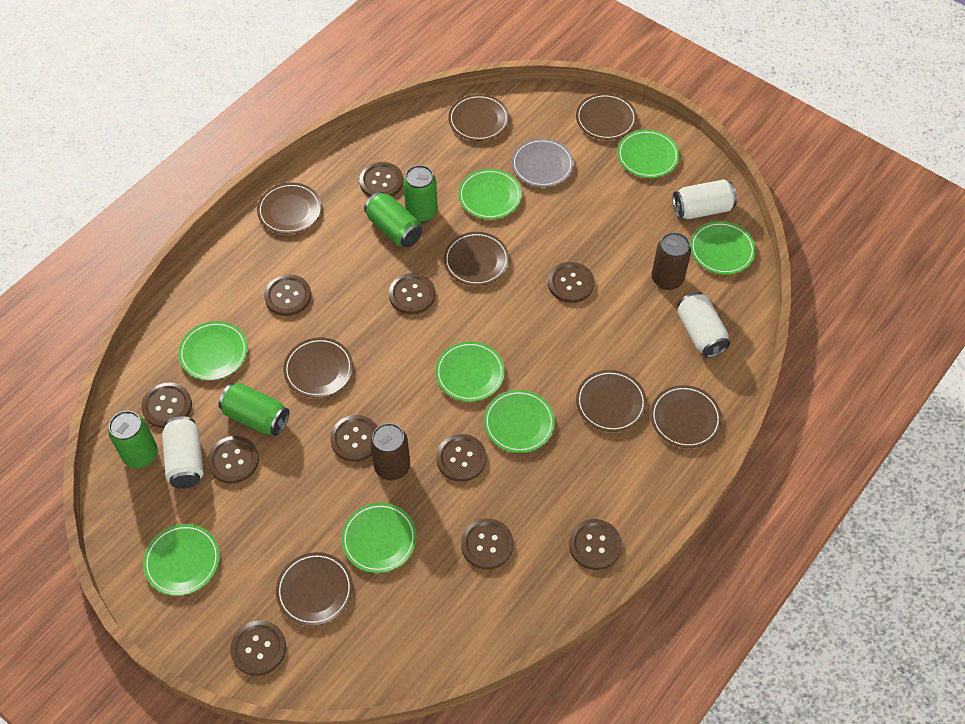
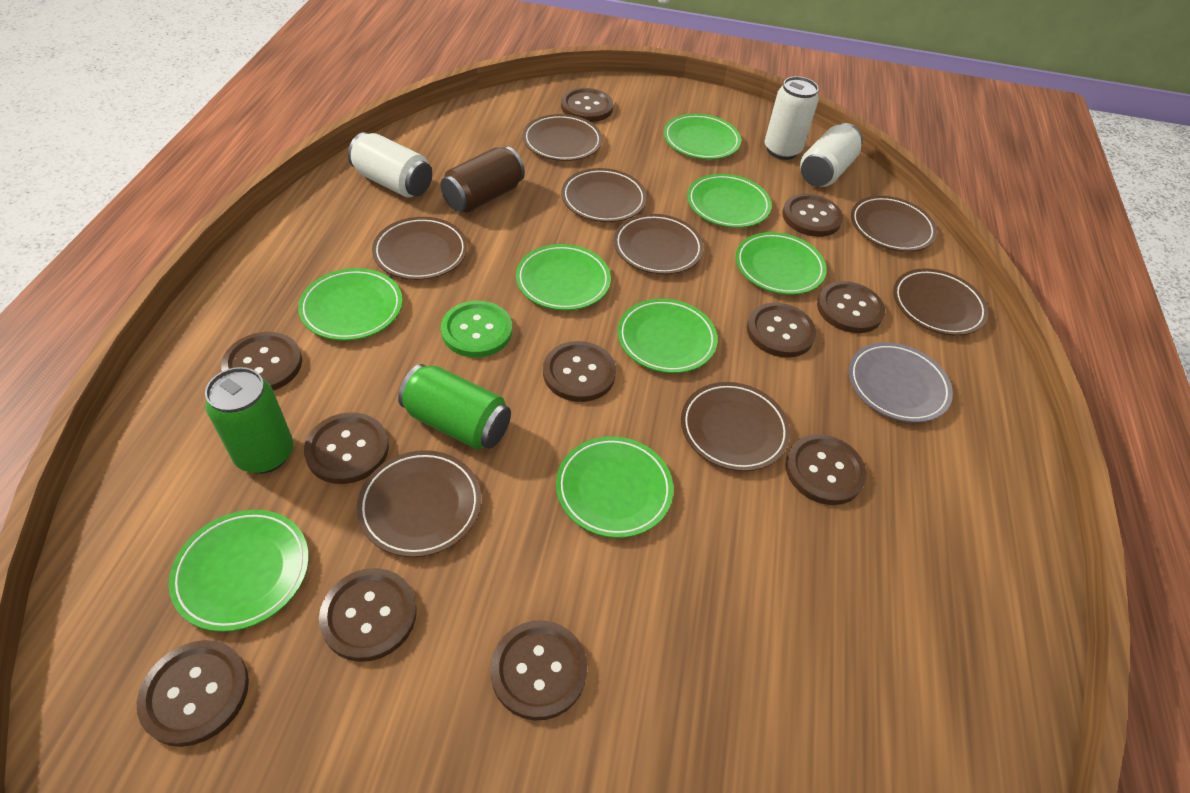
brown can: [370,423,410,480] [651,232,691,290] = 2 -> [440,146,525,213] = 1
green button: none = 0 -> [441,301,512,357] = 1
green can: [108,411,158,468] [219,383,289,436] [364,192,422,247] [403,165,438,223] = 4 -> [205,367,293,474] [398,364,511,449] = 2

